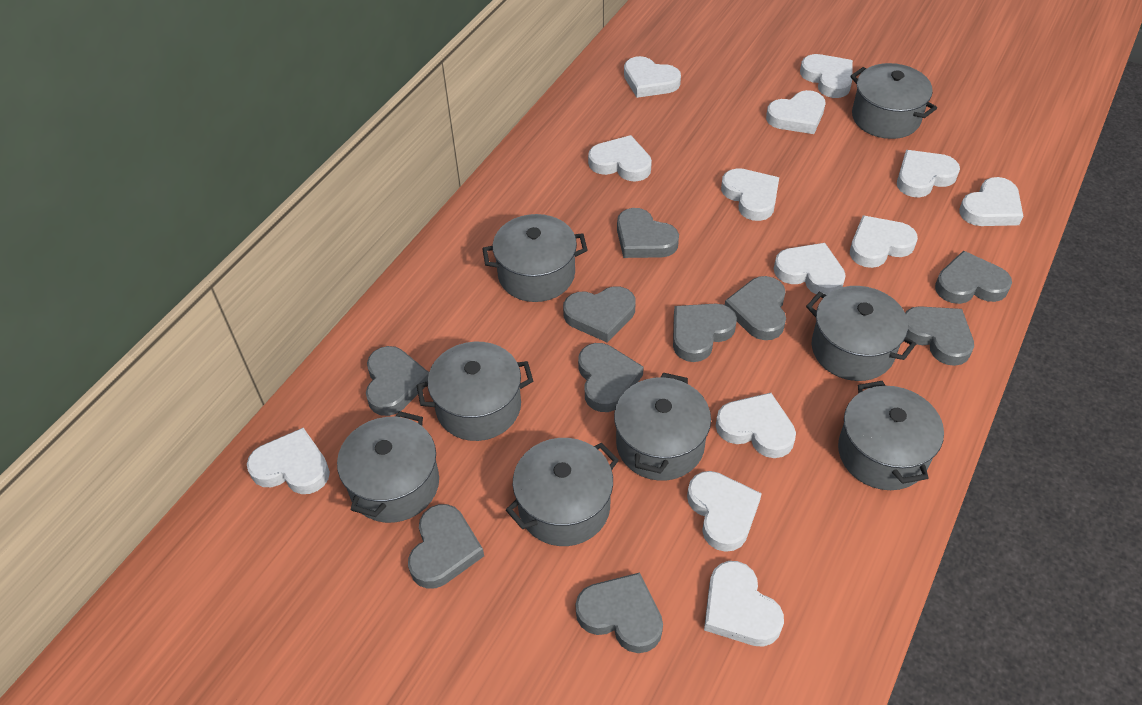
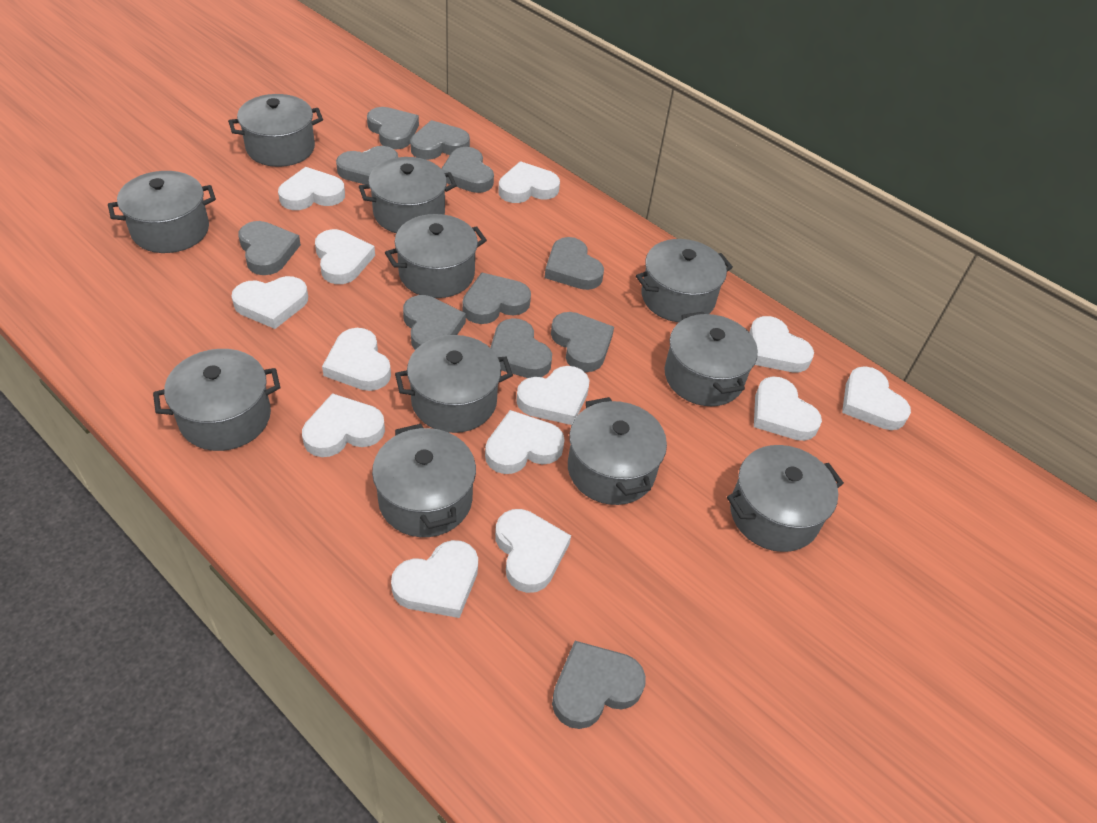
grey heart: [366,346,429,416] [408,504,484,589] [563,286,636,343] [575,572,663,653] [578,343,644,412] [617,208,679,258] [673,303,737,362] [725,276,786,340] [905,306,974,366] [935,250,1012,304] = 10 -> [238,221,301,275] [336,146,398,184] [367,107,419,149] [403,295,466,350] [410,120,470,160] [441,147,494,193] [463,272,531,324] [490,318,552,378] [545,237,604,290] [551,312,614,372] [552,641,646,729] = 11
grey pot: [337,411,439,523] [416,342,533,441] [482,214,588,302] [506,438,619,546] [614,373,711,481] [806,286,916,381] [838,381,944,490] [850,63,937,139] = 8 -> [108,171,216,253] [153,349,280,451] [228,94,323,167] [359,157,457,233] [372,424,476,537] [385,214,487,298] [395,335,513,433] [568,397,667,505] [636,239,733,322] [664,312,758,406] [727,445,844,552] = 11

